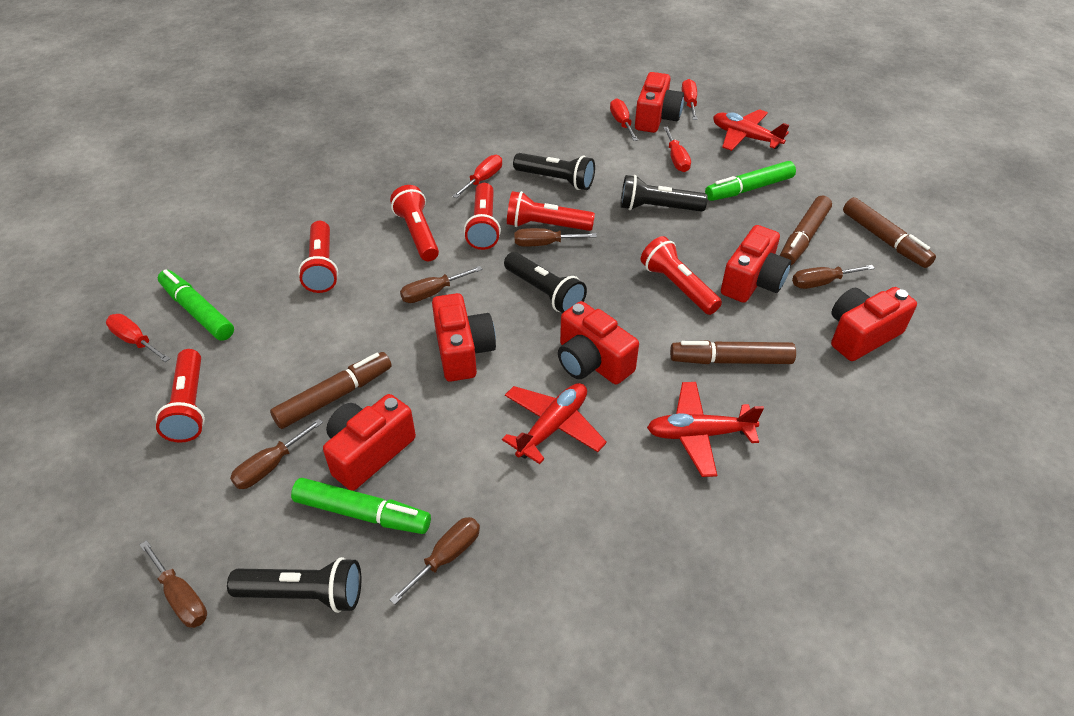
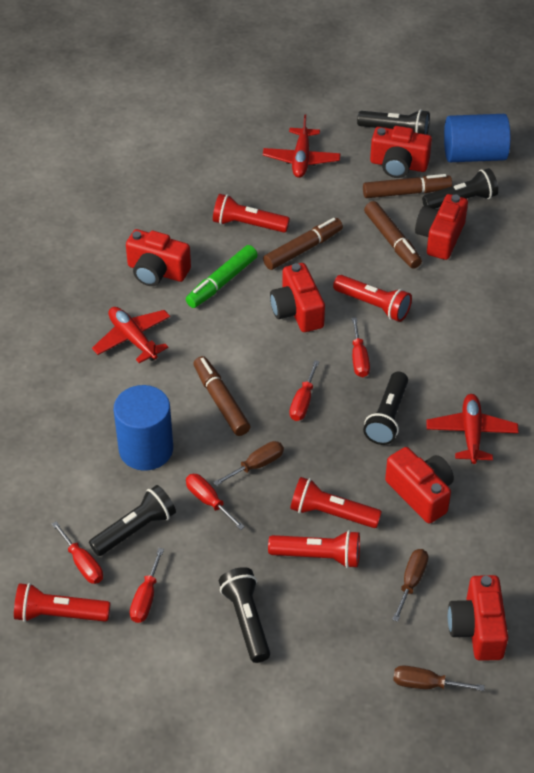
black flashlight: [227,557,361,613] [504,252,587,313] [513,153,595,190] [620,175,708,212] = 4 -> [89,485,176,556] [219,567,270,663] [357,109,430,135] [363,371,408,445] [422,168,498,209] = 5
blue cylinder: none = 0 -> [114,385,173,471] [444,114,510,162] = 2
brown screwdriver: [140,540,207,628] [230,419,323,489] [389,517,480,605] [400,266,483,303] [514,228,597,247] [792,265,875,289] = 6 -> [213,441,284,486] [392,549,428,622] [393,665,485,691] = 3
green marker: [158,269,234,341] [291,478,431,534] [705,161,796,201] = 3 -> [186,245,258,308] = 1
red flashlight: [155,349,205,443] [298,221,338,293] [390,185,439,261] [464,183,501,250] [507,191,595,231] [641,236,722,315] = 6 -> [14,583,110,622] [213,194,290,233] [268,530,360,568] [290,477,382,528] [333,275,412,322] = 5

